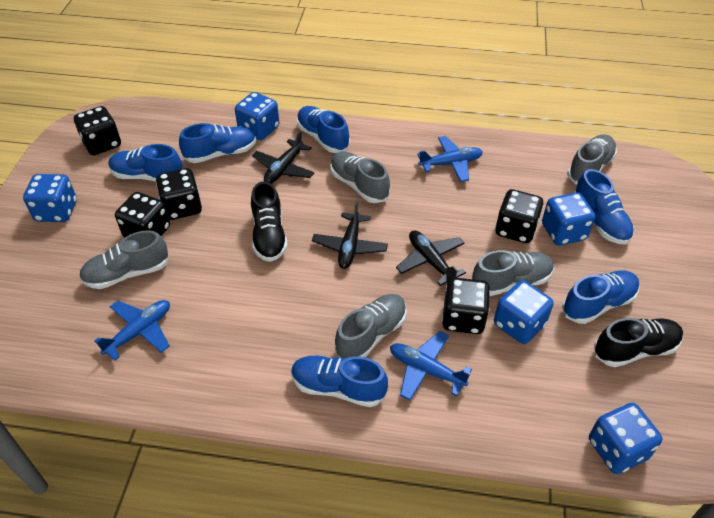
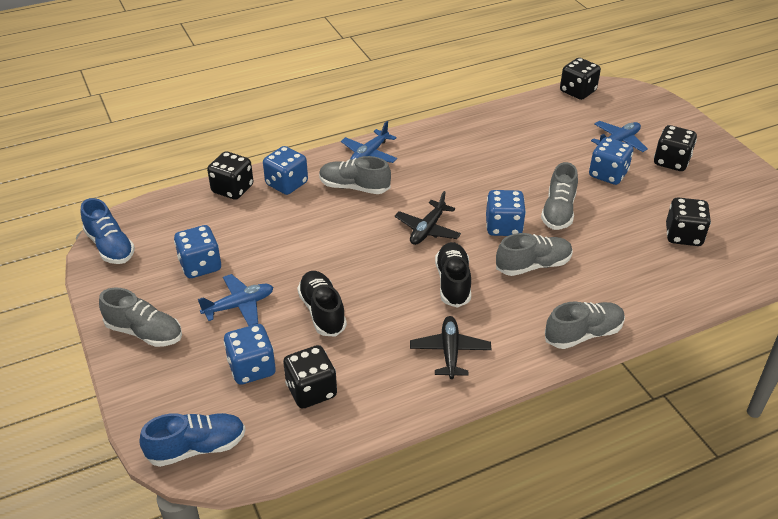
black plane: [252,131,315,184] [312,201,388,269] [396,230,466,286] = 3 -> [395,191,461,245] [410,316,491,379] = 2
blue shoe: [109,144,183,182] [179,123,256,163] [291,356,388,407] [297,106,350,153] [562,270,639,324] [574,169,634,244] = 6 -> [81,198,135,264] [140,413,246,467] = 2

